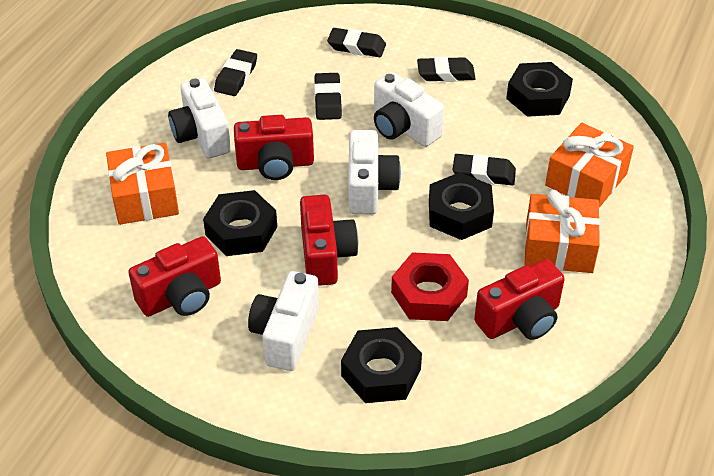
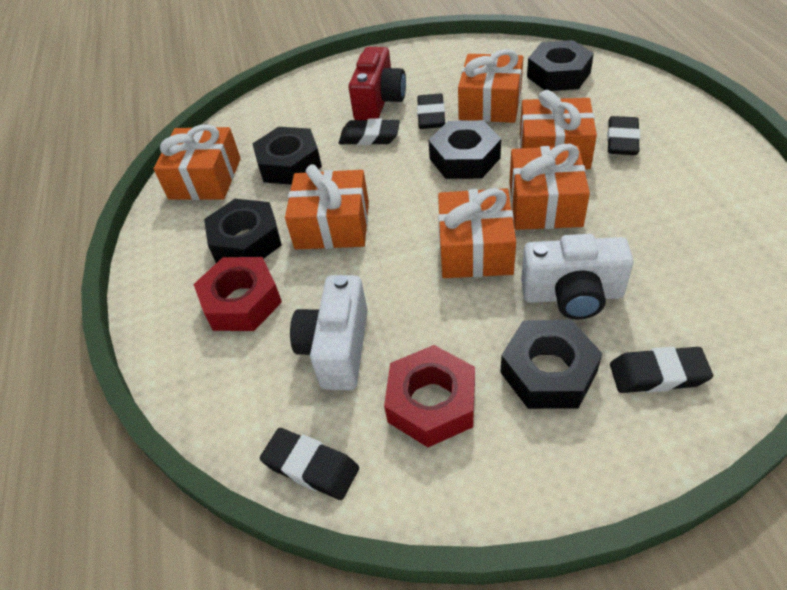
black nut: [203,190,277,256] [341,327,422,403] [429,172,494,240] [506,62,573,117] = 4 -> [204,199,282,263] [253,127,322,185] [428,120,501,179] [500,320,603,409] [527,40,594,91] = 5
orange gift: [106,143,179,225] [525,190,600,273] [545,123,634,208] = 3 -> [153,124,241,200] [285,164,369,249] [438,188,516,278] [458,49,523,123] [509,144,590,230] [520,90,597,169] = 6
red camera: [128,236,221,317] [234,115,314,180] [300,195,358,286] [474,259,565,340] = 4 -> [349,47,406,120] = 1
red nut: [391,252,469,321] = 1 -> [193,257,282,331] [384,345,475,447] = 2
white camera: [168,78,231,158] [248,271,319,371] [348,130,401,214] [374,72,444,147] = 4 -> [290,275,368,390] [521,234,634,320] = 2

